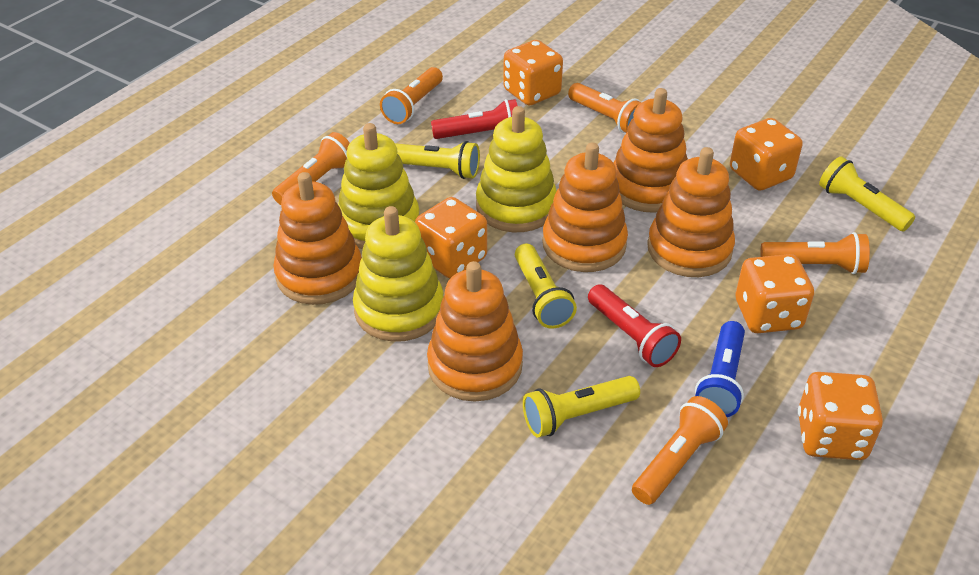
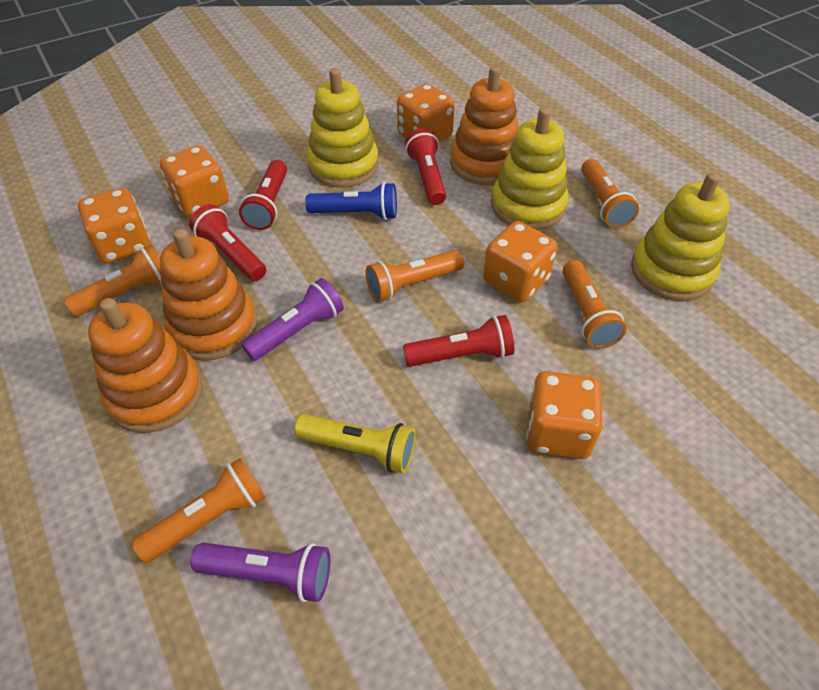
orange stacking toy: [273,172,362,305] [427,261,523,401] [542,142,628,272] [613,88,688,213] [647,147,735,277] = 5 -> [88,298,202,433] [160,229,257,361] [450,66,519,185] = 3
purple flashlight: none = 0 -> [190,542,330,602] [242,278,344,361] = 2
red flashlight: [431,99,517,139] [588,284,681,367] = 2 -> [189,204,266,281] [239,160,287,230] [403,315,514,367] [405,128,446,205] = 4
yellow flashlight: [395,141,480,179] [515,244,577,329] [523,376,640,438] [819,156,915,231] = 4 -> [294,414,416,473] = 1

